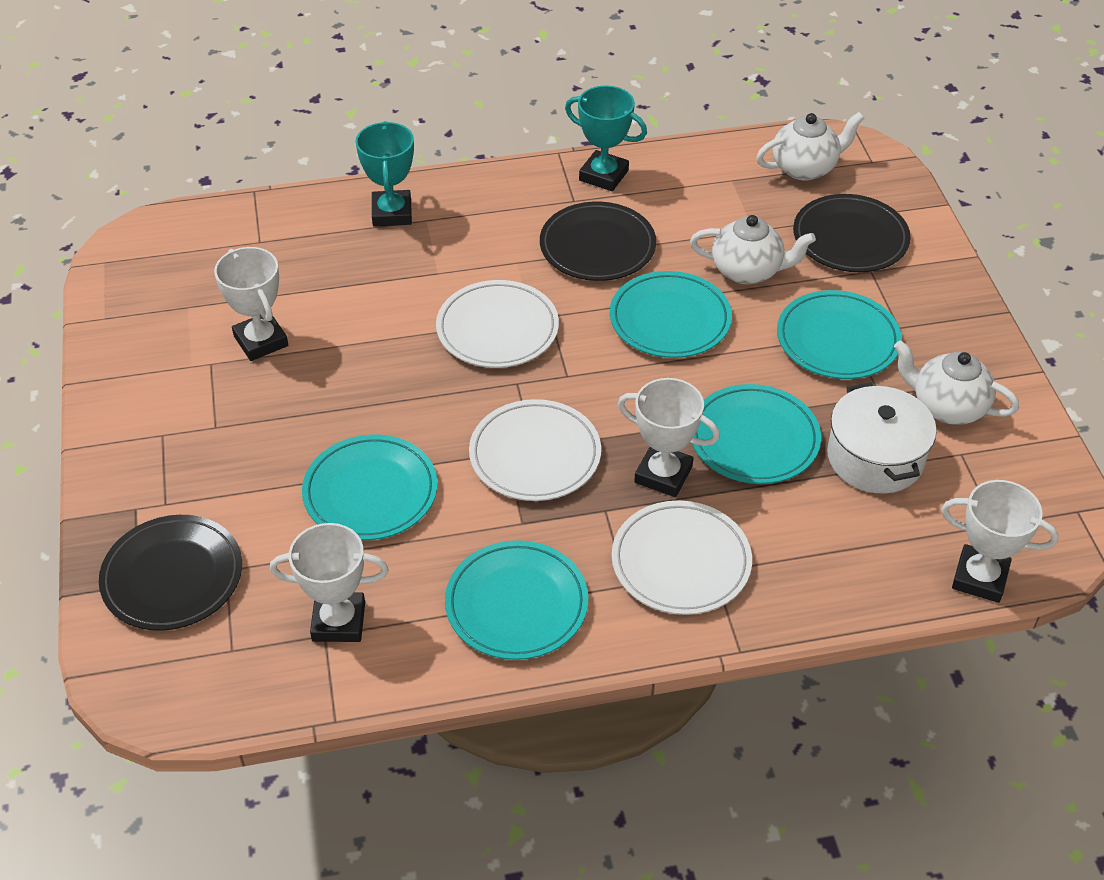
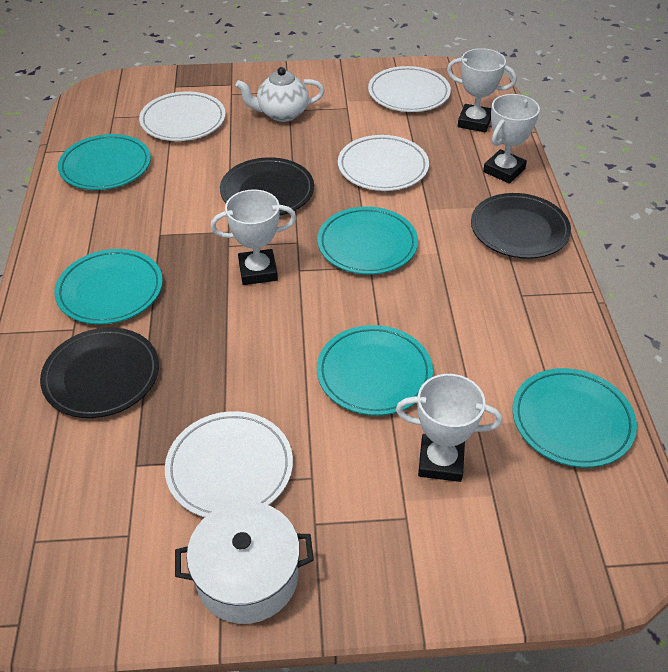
turquoise trophy: [355,121,414,227] [565,85,647,191] = 2 -> none = 0
white plate: [436,280,559,368] [469,399,601,501] [612,501,752,615] = 3 -> [139,91,226,141] [165,411,293,517] [338,135,429,191] [368,66,451,112] = 4
white teapot: [690,215,816,284] [756,112,864,180] [894,340,1019,425] = 3 -> [236,67,325,122] = 1

